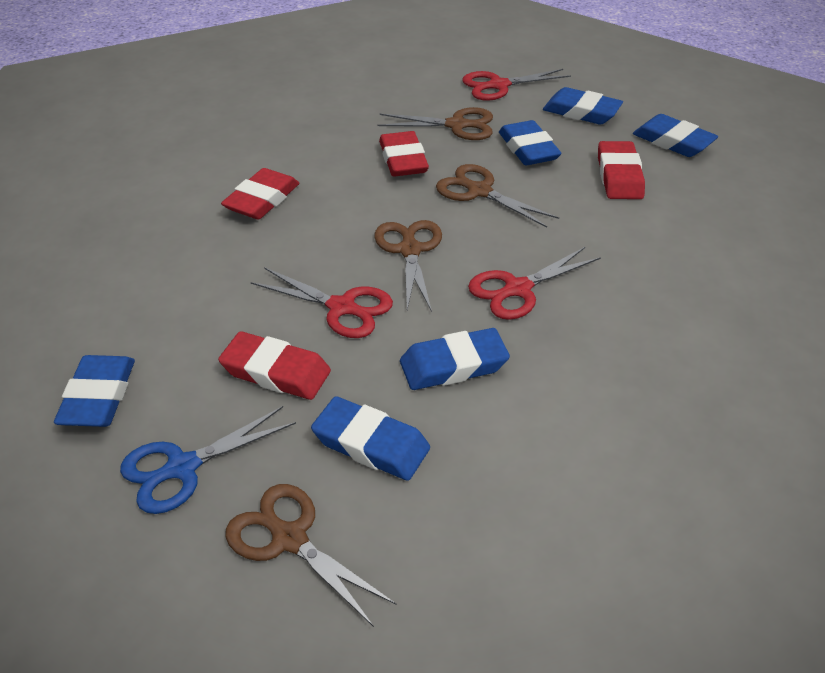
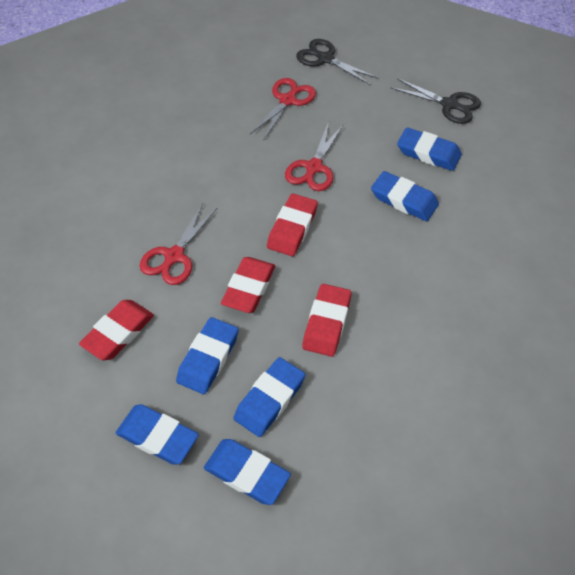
black scissors: none = 0 -> [296,39,378,85] [390,78,481,124] = 2
blue scissors: [120,406,296,514] = 1 -> none = 0
brown scissors: [225,484,397,627] [374,220,442,312] [377,107,493,140] [436,164,559,228] = 4 -> none = 0

